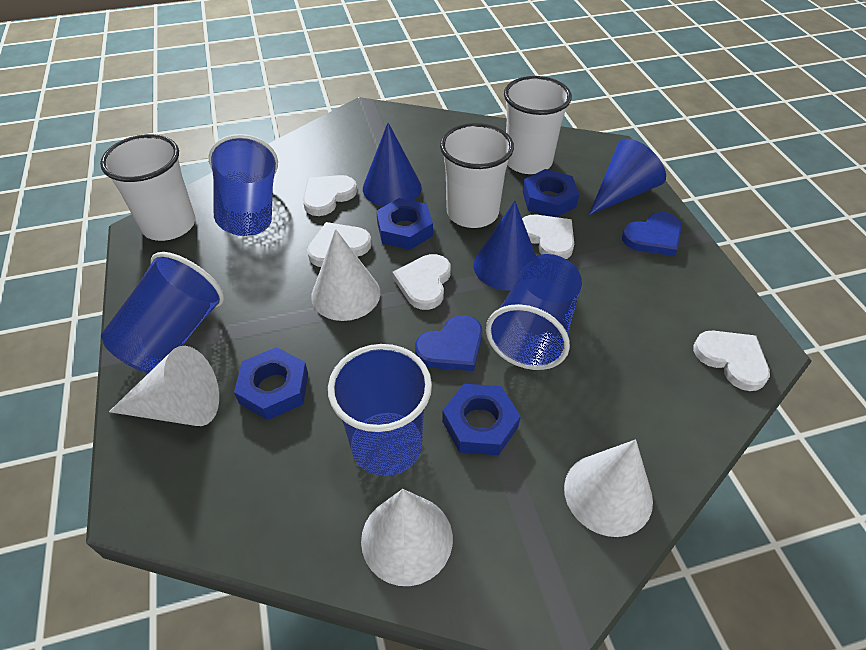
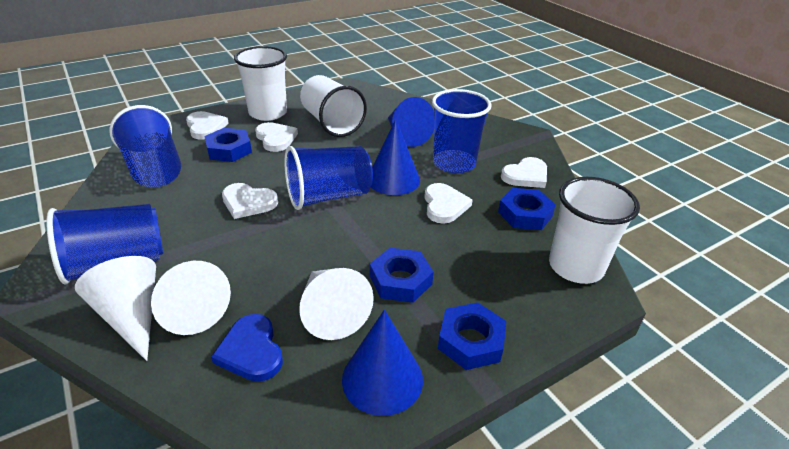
blue heart: [415,315,483,371] [622,212,682,256] = 2 -> [211,314,283,382] = 1
white cone: [109,346,219,426] [311,229,380,321] [361,489,453,586] [564,439,653,537] = 4 -> [75,256,156,361] [151,261,231,335] [299,268,374,340] = 3

